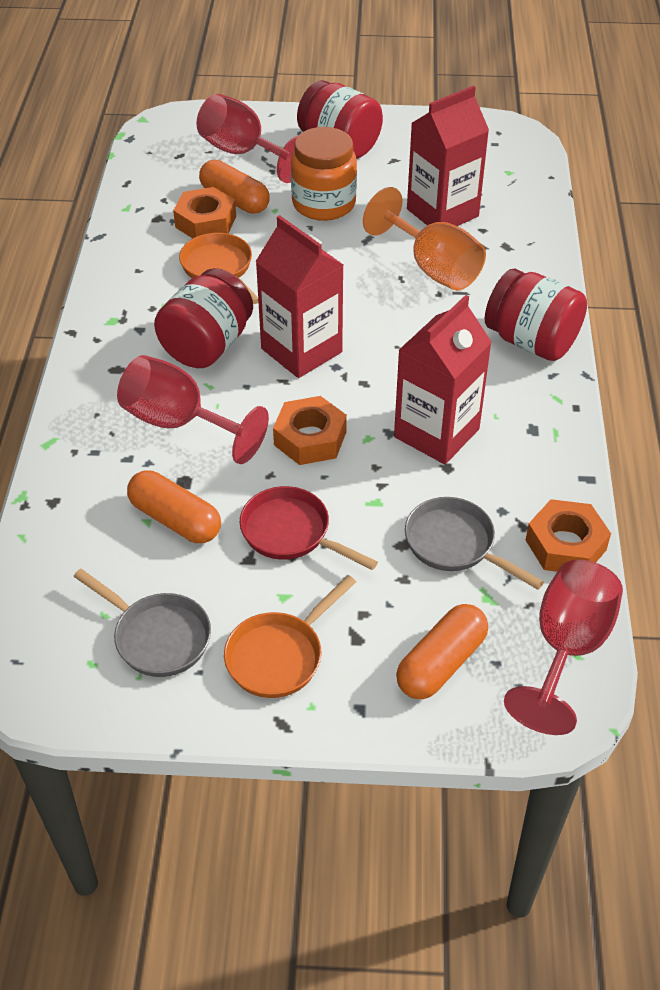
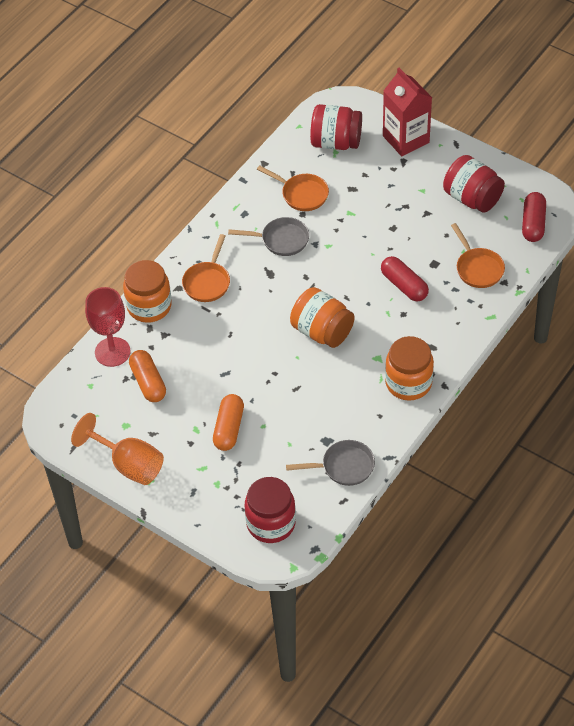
orange capsule: [127,470,221,543] [199,160,270,214] [396,604,488,699] = 3 -> [129,350,166,402] [213,394,244,451] = 2
orange jar: [291,127,357,221] = 1 -> [123,260,172,323] [290,287,355,348] [385,336,434,401] = 3
orange nut: [173,187,236,238] [273,396,347,465] [526,499,611,572] = 3 -> none = 0
orange pan: [179,233,258,304] [224,575,356,698] = 2 -> [182,234,230,302] [257,165,329,211] [451,223,505,288] = 3
red capsule: none = 0 -> [381,256,429,302] [522,192,546,242] = 2
red carton: [255,215,343,378] [394,295,492,464] [407,86,489,226] = 3 -> [383,68,432,156] = 1
red goblet: [117,355,269,464] [196,94,299,183] [504,560,623,735] = 3 -> [85,287,130,367] = 1
red pan: [240,486,378,570] = 1 -> none = 0

